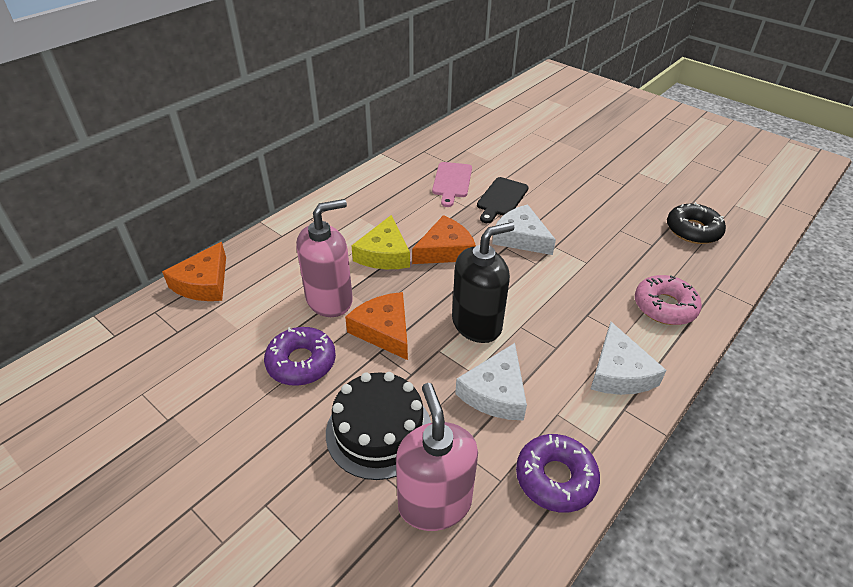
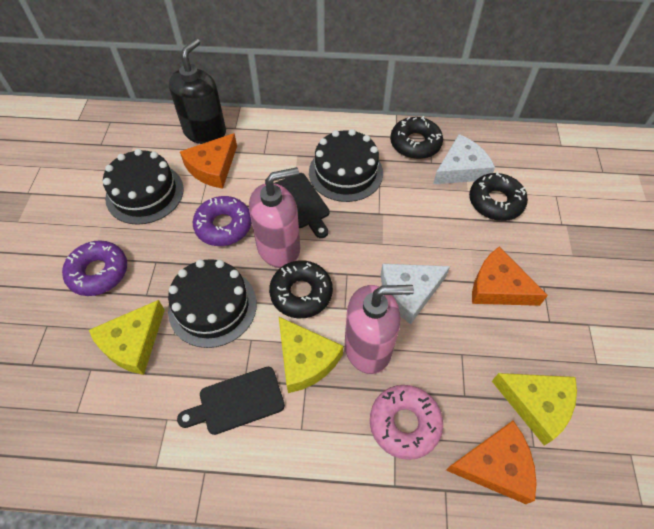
black cake: [326,372,431,480] = 1 -> [103,149,184,225] [168,259,257,348] [309,129,383,202] = 3
black cutting board: [477,177,529,223] = 1 -> [177,367,285,435] [275,173,329,238] = 2
black donut: [667,202,726,244] = 1 -> [269,260,333,318] [390,116,443,159] [469,172,528,221] = 3
pink cutting board: [432,162,472,207] = 1 -> none = 0
white cheese: [455,343,527,420] [492,204,556,255] [591,322,667,395] = 3 -> [381,264,450,324] [433,134,495,184] = 2
yellow cheese: [351,215,410,269] = 1 -> [89,300,165,375] [279,317,343,393] [492,373,577,446] = 3

